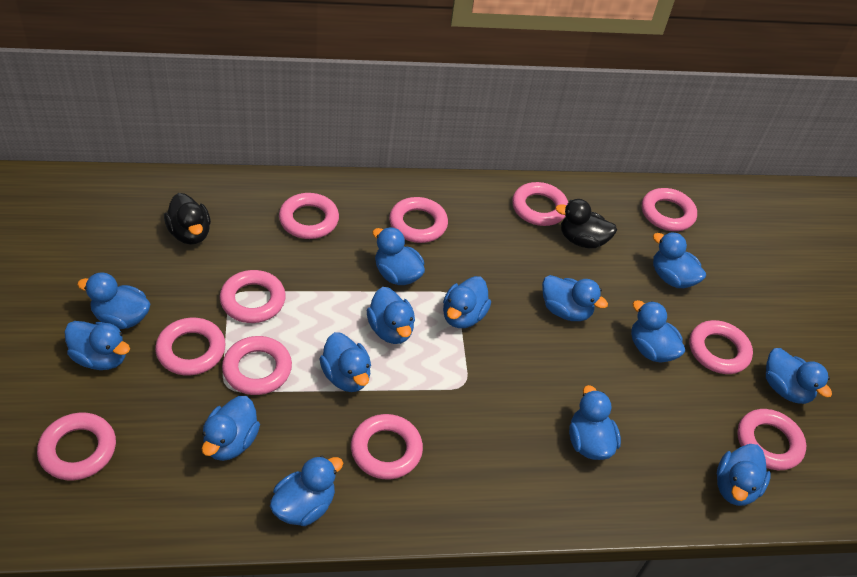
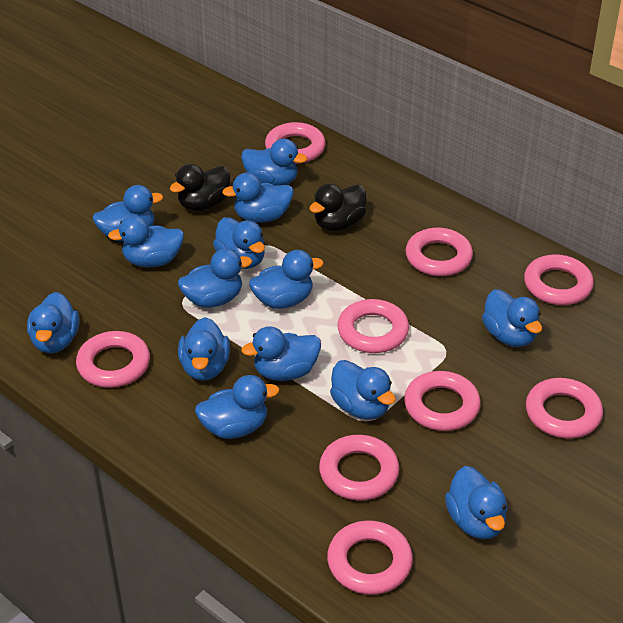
pink ring: [37,413,116,480] [155,318,226,376] [220,270,286,323] [222,336,292,395] [279,193,339,239] [351,414,423,479] [389,197,448,243] [512,182,568,226] [642,188,697,231] [689,320,753,374] [737,409,806,470] = 11 -> [76,331,150,388] [265,122,326,164] [319,435,400,501] [327,520,413,595] [337,299,409,353] [404,371,481,431] [406,228,473,276] [524,254,594,305] [526,378,603,439] = 9

